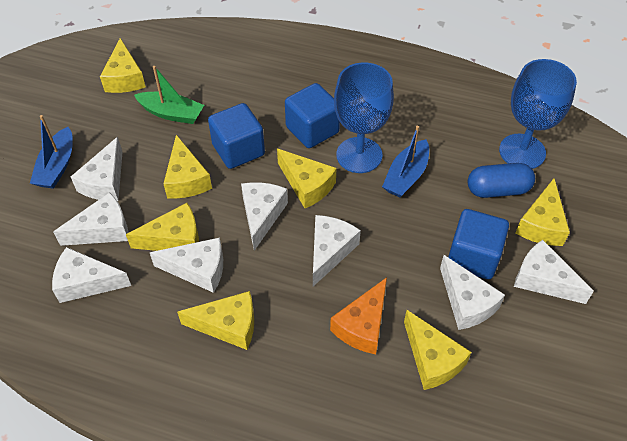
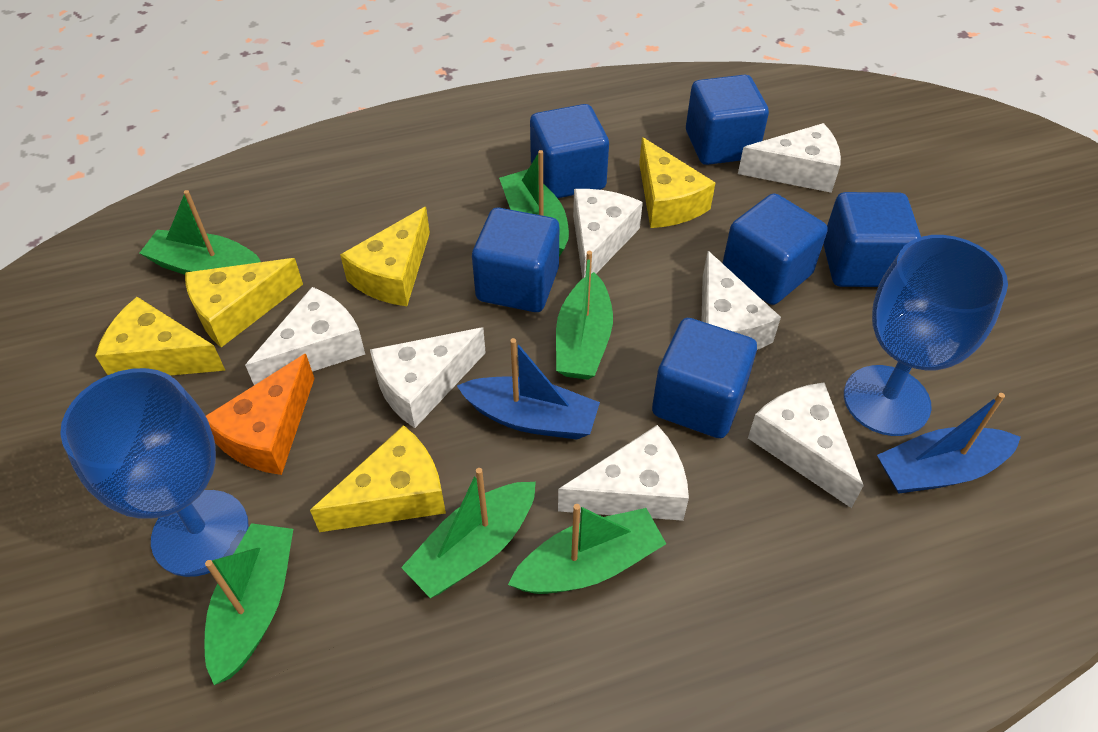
blue capsule: [468,163,535,198] = 1 -> none = 0
blue cube: [208,103,265,169] [285,83,340,148] [448,209,509,279] = 3 -> [472,208,559,312] [530,104,609,198] [652,318,757,438] [686,75,769,165] [723,193,828,305] [823,192,921,287] = 6
green boat: [134,66,204,124] = 1 -> [140,190,261,275] [205,523,293,685] [401,468,536,598] [499,150,569,256] [508,504,666,594] [556,251,613,380] = 6
white cheese: [52,247,131,303] [53,192,129,246] [71,137,123,201] [150,237,223,293] [241,182,288,251] [313,215,361,286] [440,255,505,330] [514,240,594,304] = 8 -> [245,287,365,385] [370,328,486,428] [558,425,689,521] [573,189,643,279] [702,251,781,350] [738,123,841,193] [748,382,864,508] = 7
yellow cheese: [100,38,146,93] [126,203,199,251] [163,135,212,198] [177,291,254,350] [277,149,337,208] [404,310,471,390] [515,179,570,246] = 7 -> [95,297,226,375] [185,258,303,347] [310,425,446,532] [340,207,430,306] [639,137,716,228] = 5

